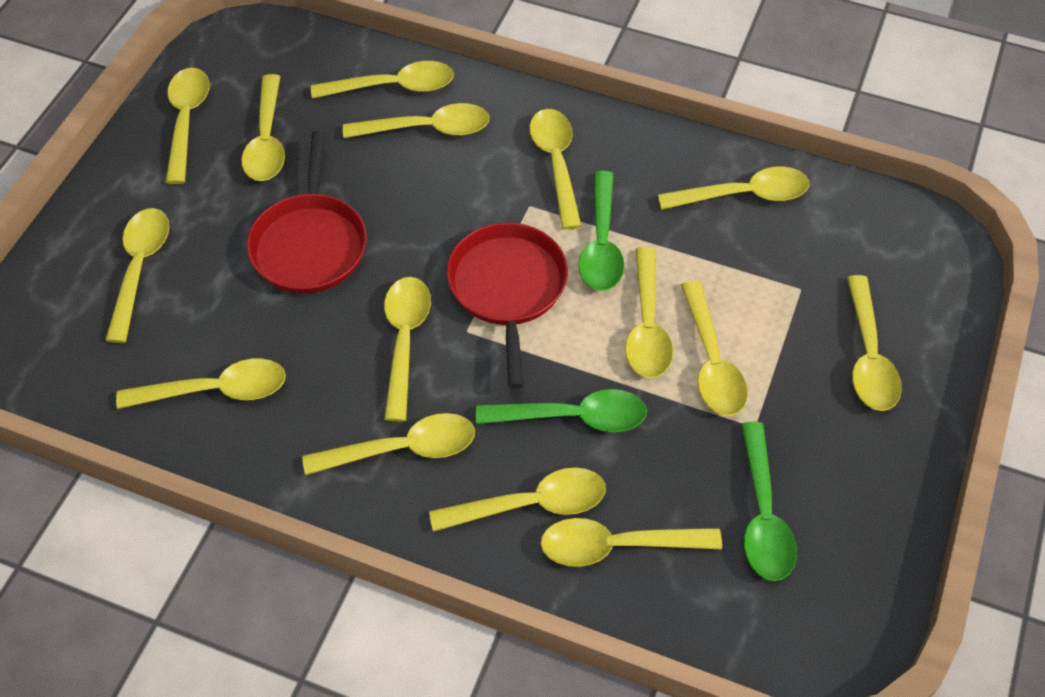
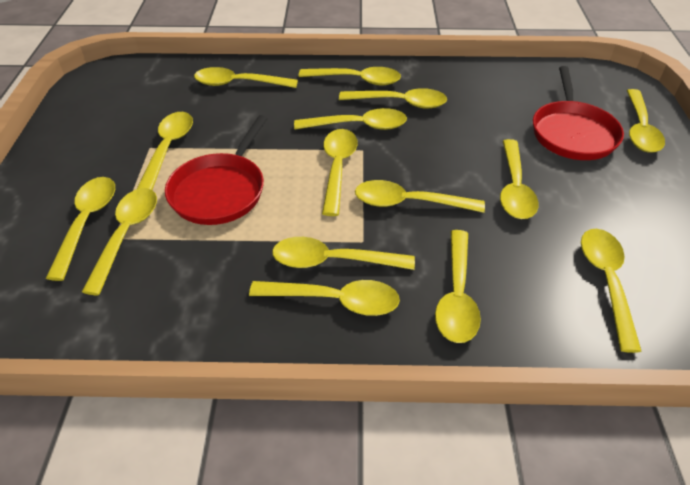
green spoon: [476,389,647,432] [579,171,624,291] [741,422,797,581] = 3 -> none = 0

